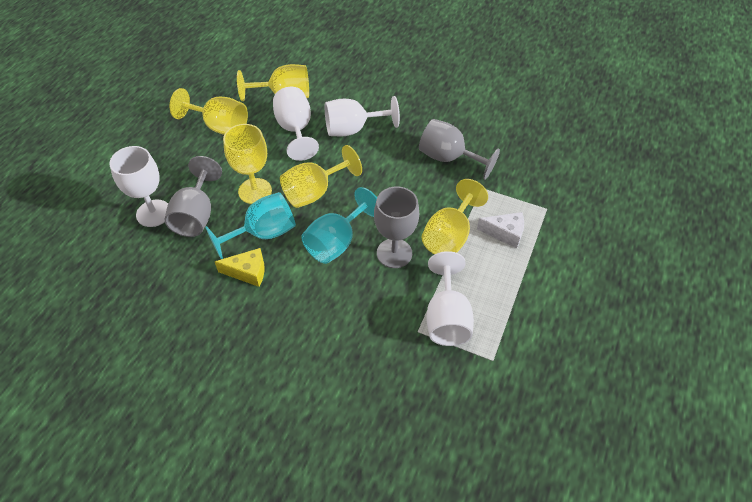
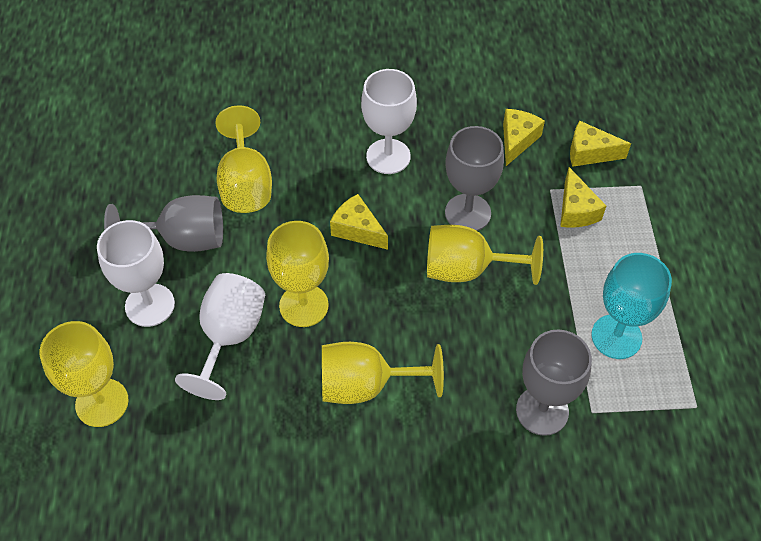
turquoise goblet: [205,192,296,259] [301,187,377,264] = 2 -> [591,253,672,359] = 1
white cheese: [477,212,524,249] = 1 -> none = 0
white goblet: [109,146,168,227] [273,87,319,161] [325,96,400,136] [426,251,474,346] = 4 -> [97,220,175,327] [175,273,265,400] [361,69,417,174] = 3
yellow cheese: [215,248,265,287] = 1 -> [330,194,388,250] [503,109,545,166] [560,167,606,228] [570,121,631,167] = 4

